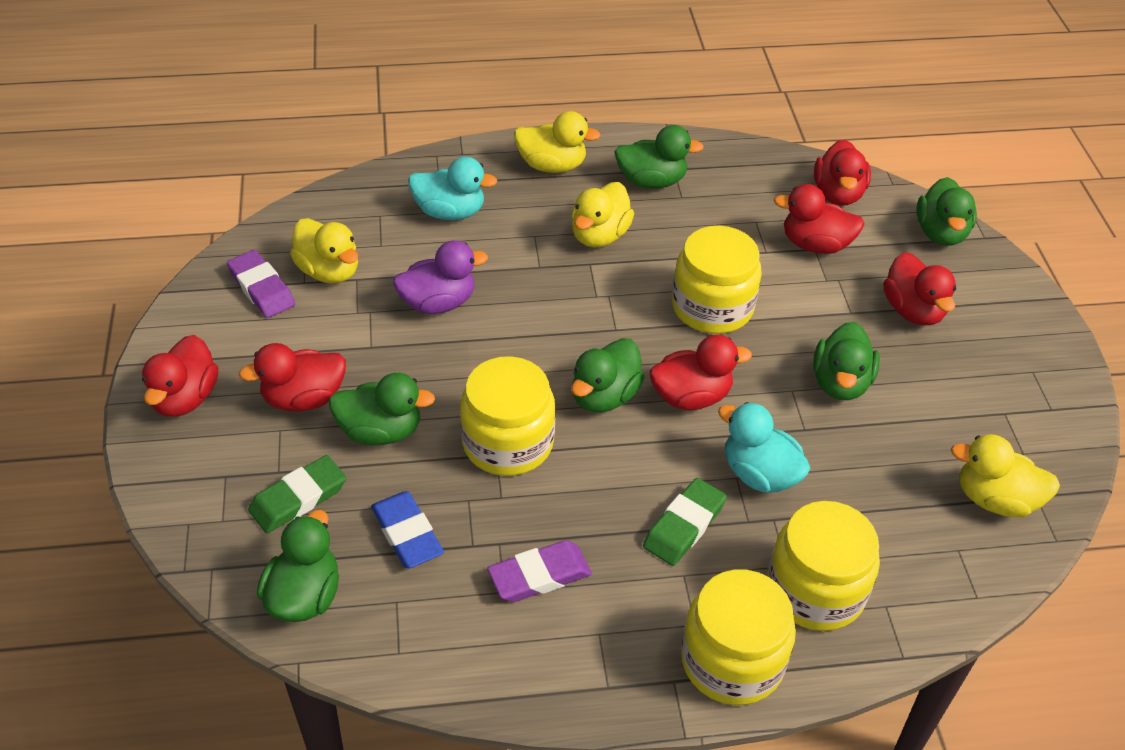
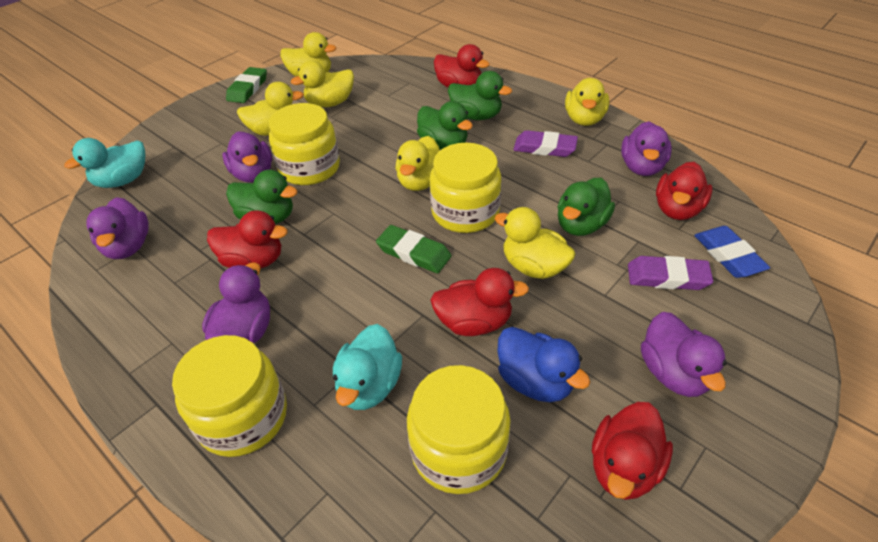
blue duck: none = 0 -> [497,327,590,402] = 1
green duck: [257,510,339,622] [329,373,435,445] [571,338,644,412] [614,125,704,189] [813,322,880,400] [916,177,977,246] = 6 -> [226,170,297,224] [417,101,473,150] [448,71,512,120] [558,178,615,236] = 4
purple duck: [393,240,488,314] = 1 -> [86,197,149,259] [202,262,270,343] [222,131,272,183] [621,121,672,176] [641,312,727,397] = 5
red duck: [142,335,218,417] [239,343,346,412] [650,335,752,410] [774,184,864,254] [814,140,871,206] [883,252,956,326] = 6 -> [207,210,288,268] [430,268,529,336] [434,44,490,87] [592,402,673,500] [656,162,713,220] = 5
yellow duck: [290,218,358,284] [514,111,601,173] [572,182,634,247] [951,434,1060,517] = 4 -> [237,82,304,136] [280,32,337,76] [291,61,354,107] [395,136,440,191] [495,207,575,279] [565,77,609,126] = 6

